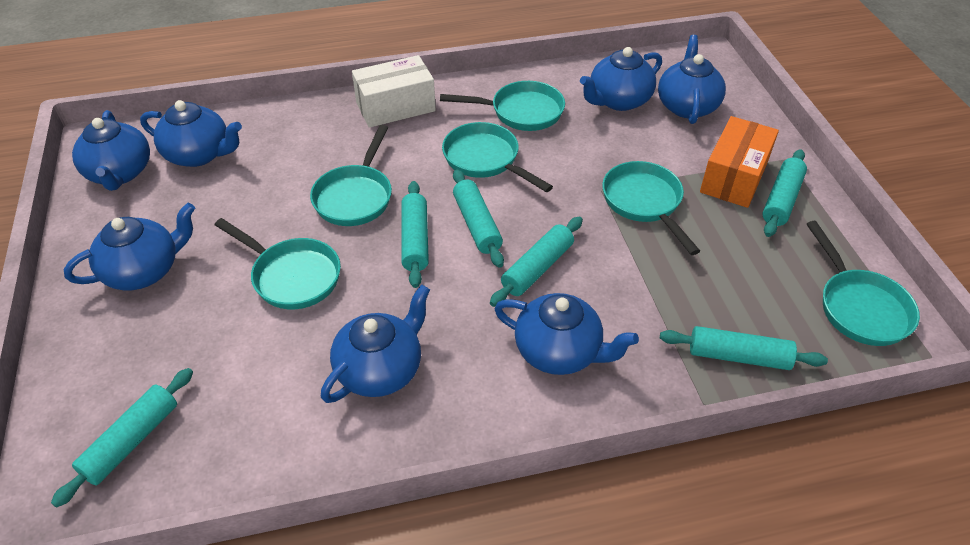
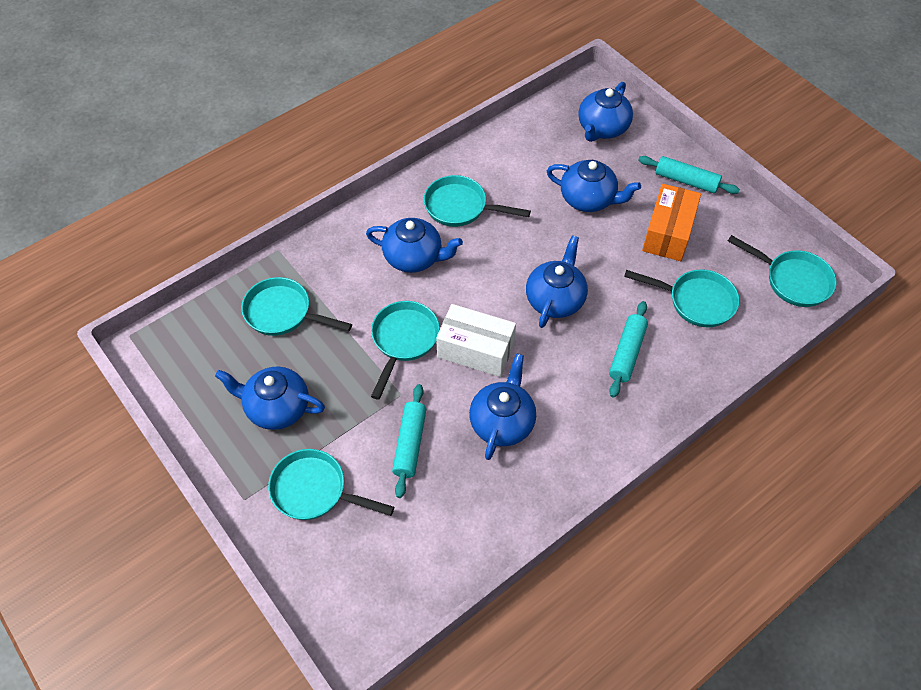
blue teapot: [64,203,195,290] [72,110,150,191] [140,100,242,167] [321,285,430,403] [494,293,639,375] [580,47,662,111] [658,35,726,124] = 7 -> [215,367,325,430] [366,218,463,273] [469,353,536,460] [526,235,588,328] [547,160,641,212] [578,82,633,142] = 6
turquoise rolling pin: [51,368,193,508] [401,181,429,288] [453,169,504,268] [490,216,583,307] [660,326,828,370] [762,149,807,237] = 6 -> [392,384,426,498] [609,301,648,398] [638,156,740,194] = 3

